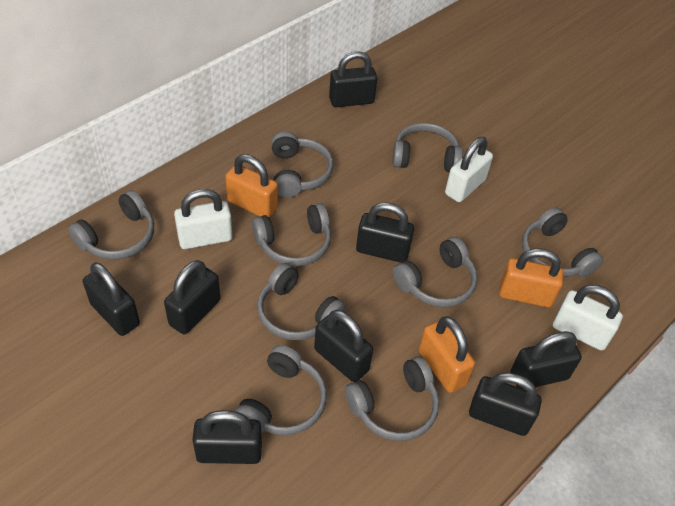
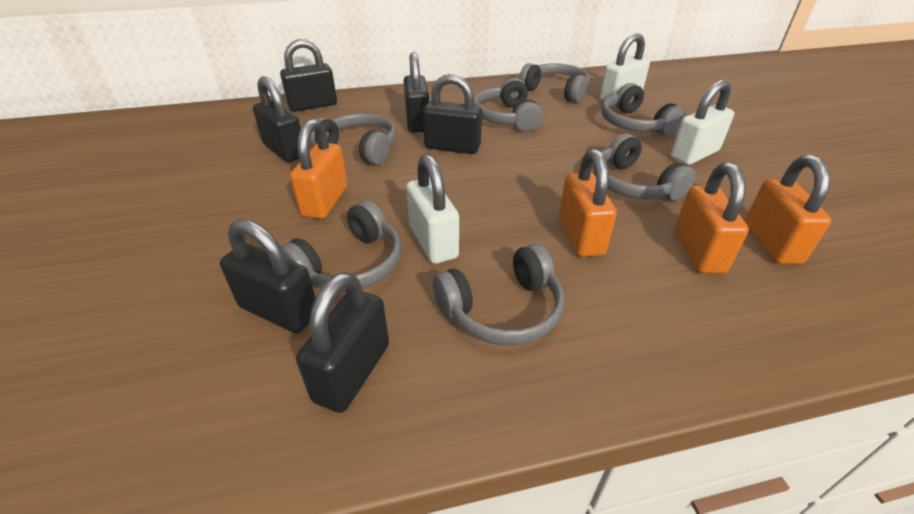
black padlock: [83,262,140,336] [164,260,220,334] [192,410,262,464] [314,310,373,382] [329,51,377,107] [356,202,414,263] [469,373,542,436] [511,331,582,390] = 8 -> [220,219,316,333] [253,76,301,162] [280,39,337,112] [296,272,389,413] [404,52,429,133] [423,74,482,154] = 6
grey headphones: [68,190,154,260] [235,345,327,435] [252,203,331,266] [257,263,346,340] [271,131,334,198] [345,357,439,441] [392,123,463,172] [393,237,477,307] [522,208,603,277] = 9 -> [281,201,402,291] [310,113,396,165] [433,244,564,345] [473,78,543,132] [519,63,589,103] [593,134,696,201] [601,83,686,136] = 7
orange padlock: [225,154,278,218] [419,316,475,393] [499,248,563,308] = 3 -> [290,119,348,219] [559,149,617,257] [675,162,749,274] [745,155,831,264] = 4

